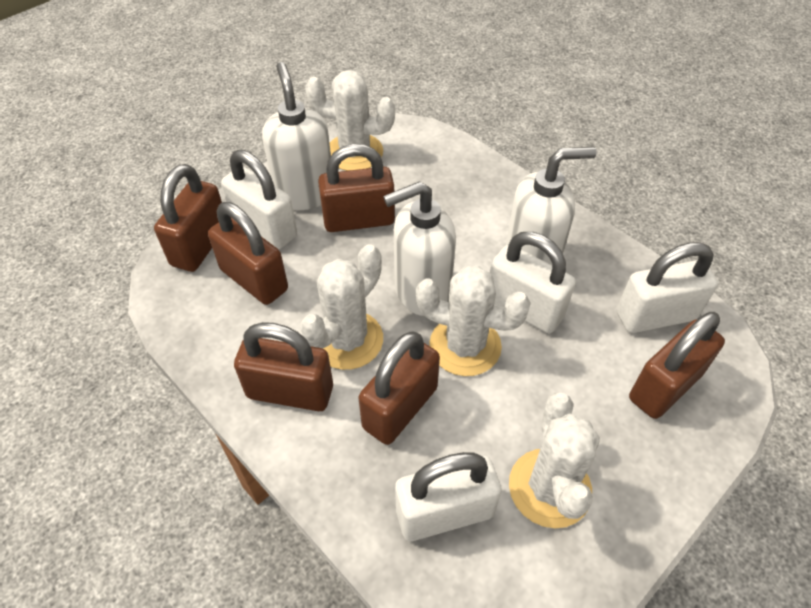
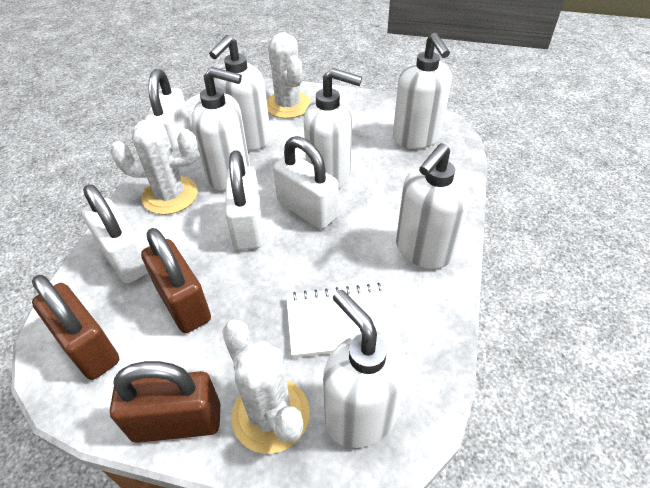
brown padlock: [154,164,222,272] [208,202,288,305] [234,322,333,411] [318,144,395,232] [359,331,440,445] [629,312,725,419] = 6 -> [32,275,119,380] [110,361,220,443] [141,228,211,333] = 3
white cactus: [300,244,383,370] [305,70,395,171] [416,266,531,376] [509,393,600,528] = 4 -> [110,119,199,215] [222,320,310,454] [267,33,311,119] = 3
white notebook: none = 0 -> [286,283,401,358] = 1
white soap dispenser: [262,62,331,210] [383,181,456,316] [506,147,596,265] = 3 -> [192,67,250,191] [209,35,271,151] [304,68,362,189] [323,290,408,448] [393,33,452,149] [396,143,470,269] = 6

